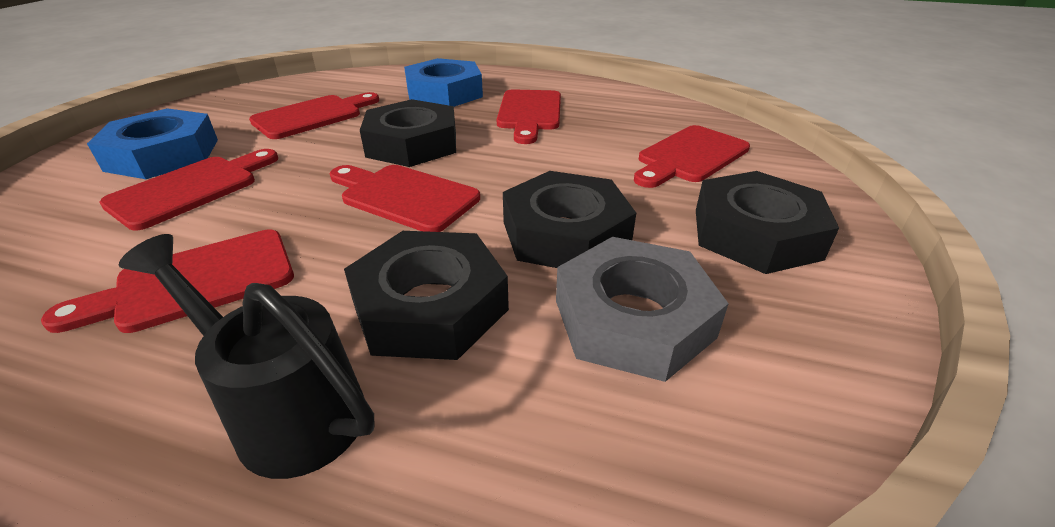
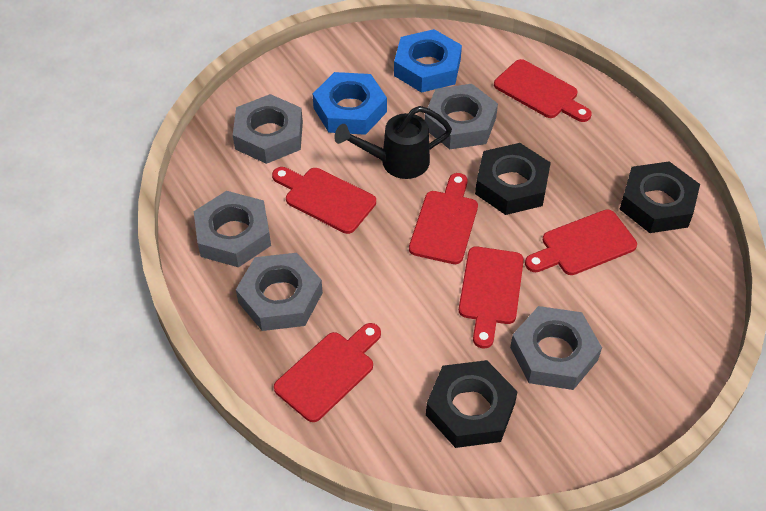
black nut: [344,231,509,360] [360,99,456,167] [503,171,636,268] [696,171,839,274] = 4 -> [426,360,518,448] [475,143,551,215] [620,161,700,233] = 3
grey nut: [556,237,729,382] = 1 -> [194,191,271,267] [233,94,303,164] [236,253,323,331] [424,84,498,149] [510,306,602,390] = 5

